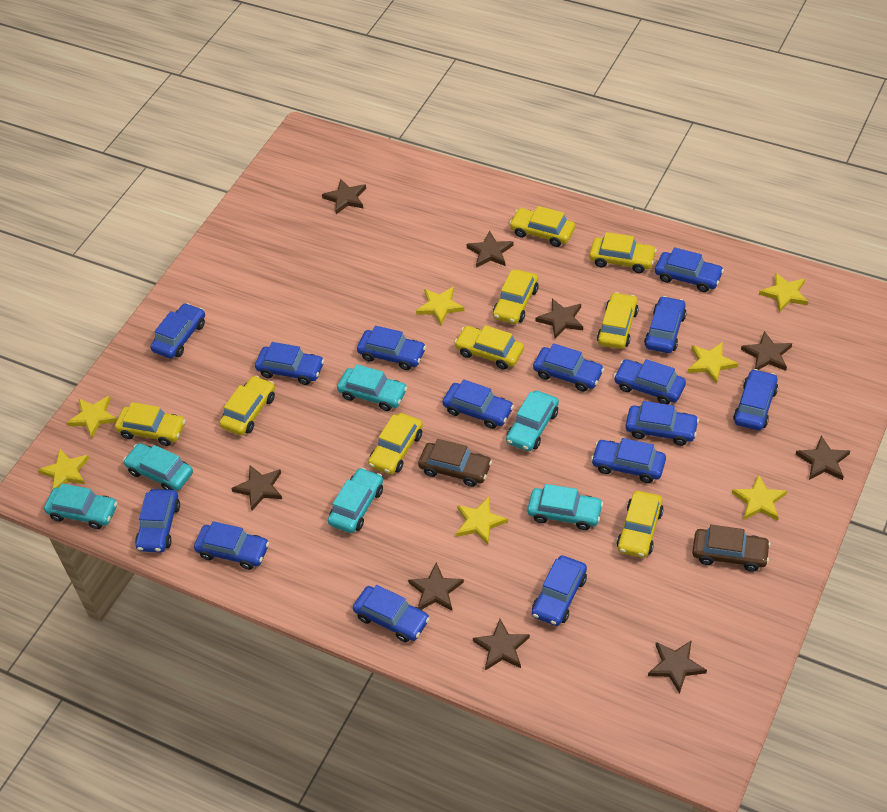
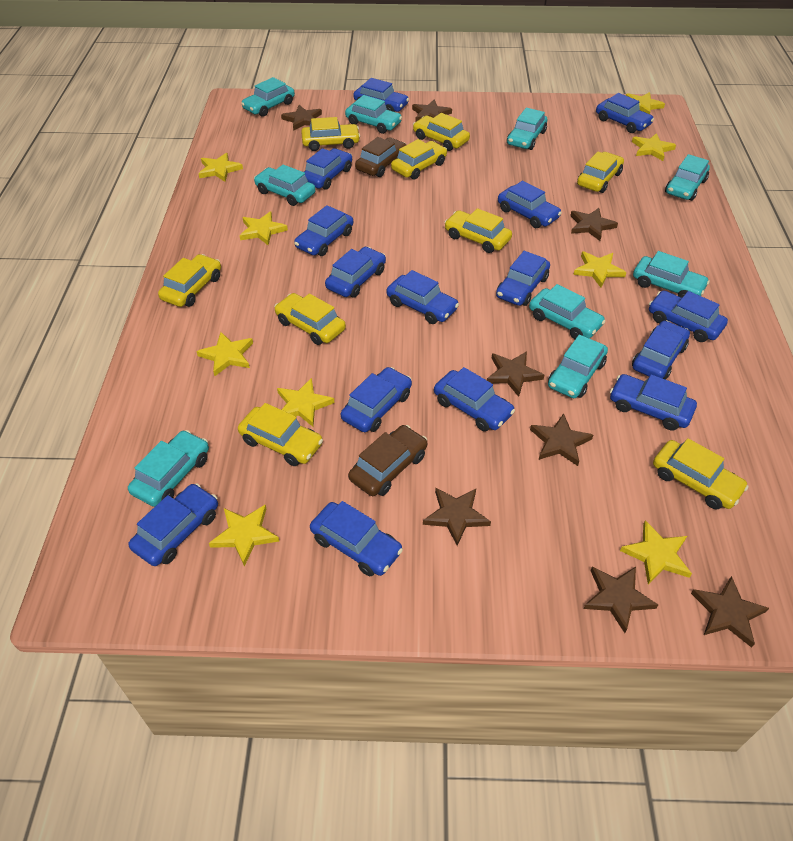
brown star: [231,465,282,510] [322,179,366,214] [408,562,464,611] [467,230,514,268] [473,619,530,671] [536,299,583,339] [648,640,707,694] [741,331,792,371] [796,435,850,480] = 9 -> [281,105,322,131] [412,100,452,122] [423,488,491,546] [487,351,544,397] [530,413,593,466] [570,208,618,241] [584,567,658,633] [691,576,769,648] = 8
turquoise car: [44,483,117,529] [123,443,193,491] [328,468,383,533] [337,364,408,411] [506,390,559,451] [527,484,603,530] = 6 -> [128,430,209,507] [241,77,295,117] [254,165,316,206] [345,95,402,134] [507,108,547,150] [529,284,606,339] [548,335,608,398] [633,251,710,298] [665,154,710,201] = 9
yellow star: [38,449,90,490] [67,396,117,438] [416,287,465,325] [456,497,508,545] [688,342,738,384] [732,474,787,521] [759,272,808,313] = 7 -> [196,332,253,376] [198,153,243,182] [209,505,279,566] [239,212,288,245] [277,378,334,427] [573,251,626,288] [620,520,692,584] [626,92,665,114] [632,133,676,161] = 9

